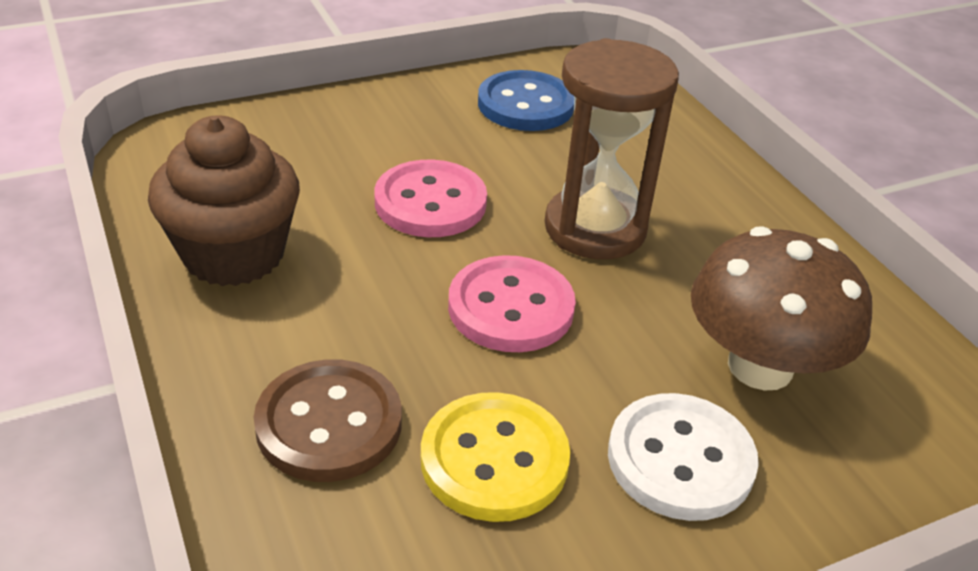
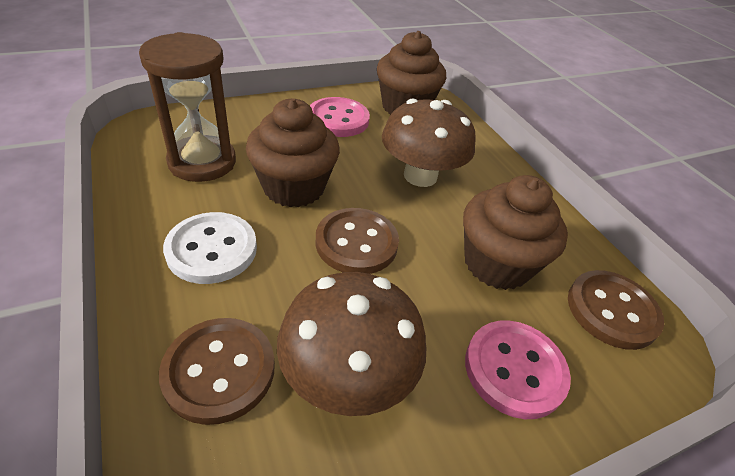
blue button: [478,70,574,131] = 1 -> none = 0
brown button: [254,359,402,482] = 1 -> [159,318,275,425] [315,208,399,274] [568,270,664,350] = 3
brown cupcake: [148,115,300,286] = 1 -> [246,98,340,207] [377,31,446,114] [463,175,568,290] = 3
brown mushroom: [691,227,872,391] = 1 -> [277,272,426,416] [382,99,475,187] = 2
yellow button: [421,392,570,522] = 1 -> none = 0

